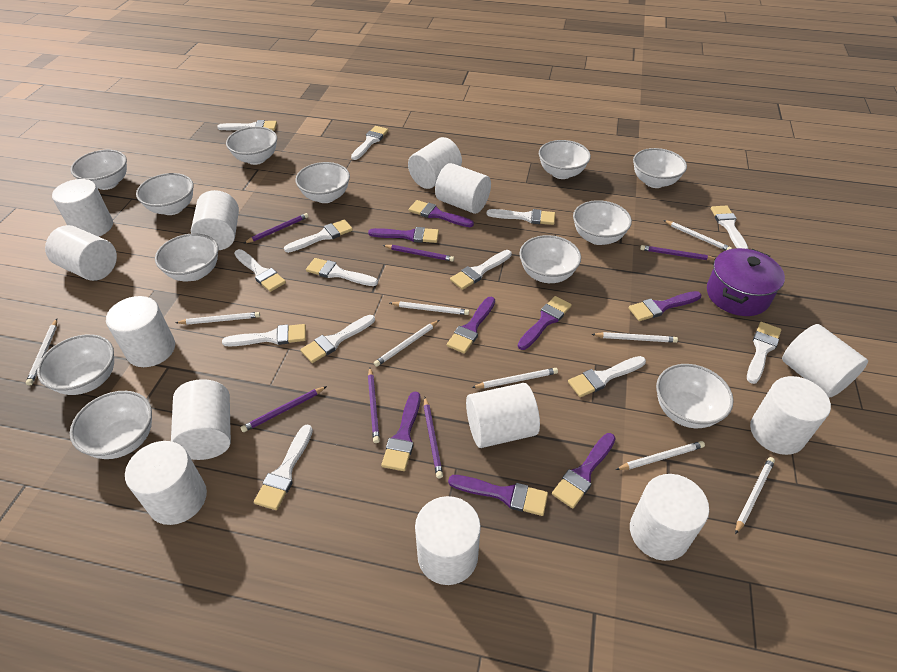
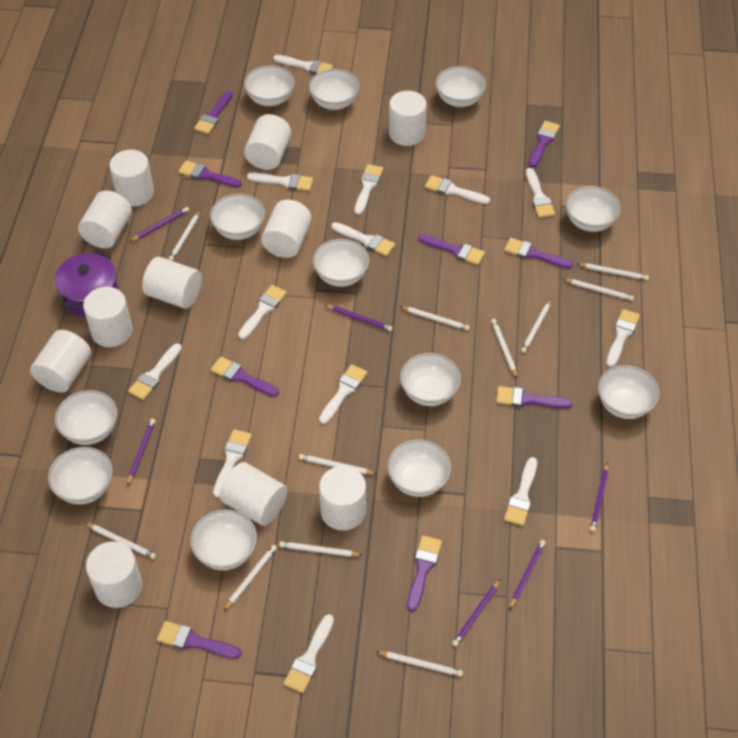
purple brush: [368,227,439,243] [381,392,420,471] [409,200,474,227] [447,297,495,354] [448,475,548,516] [518,296,572,350] [552,433,616,508] [629,291,701,321] = 8 -> [157,621,241,659] [178,160,242,188] [194,90,233,134] [211,357,279,397] [407,536,442,612] [418,234,485,265] [496,386,573,409] [504,238,573,269] [529,121,560,167] = 9
white cylinder: [45,225,117,281] [52,179,113,237] [106,296,175,367] [125,441,207,525] [171,379,231,460] [191,190,239,250] [408,137,462,189] [415,496,481,585] [435,163,491,214] [466,383,540,448] [630,474,709,561] [750,376,831,455] [782,324,868,398] = 13 -> [30,330,91,393] [78,190,132,248] [83,287,132,347] [86,541,142,608] [109,150,154,207] [142,257,202,309] [220,462,287,526] [244,114,291,170] [261,200,312,258] [319,466,366,531] [389,91,427,146] = 11
white pencil: [26,319,57,385] [176,312,260,325] [374,320,439,367] [390,301,469,315] [472,368,558,388] [591,332,678,343] [615,441,705,470] [663,220,732,251] [735,457,775,534] = 9 -> [85,523,156,559] [169,211,200,261] [224,545,277,611] [279,541,362,557] [299,454,376,475] [377,651,463,677] [399,306,470,331] [491,319,517,378] [521,299,551,353] [563,279,634,301] [578,263,649,280] = 11

